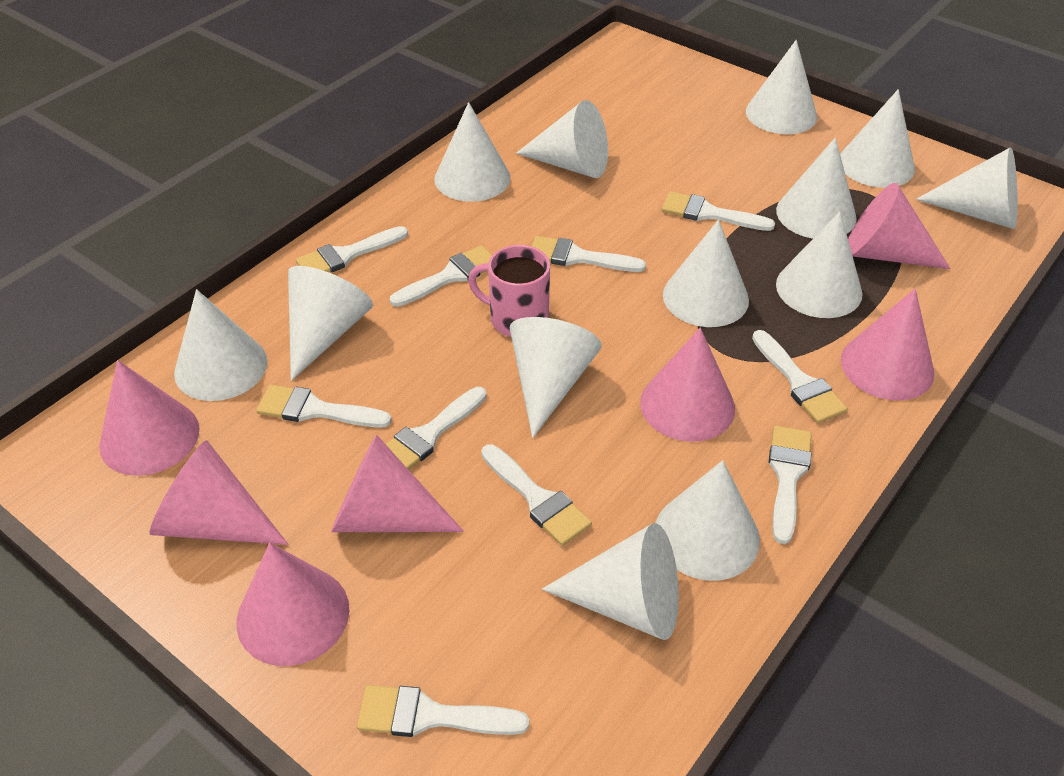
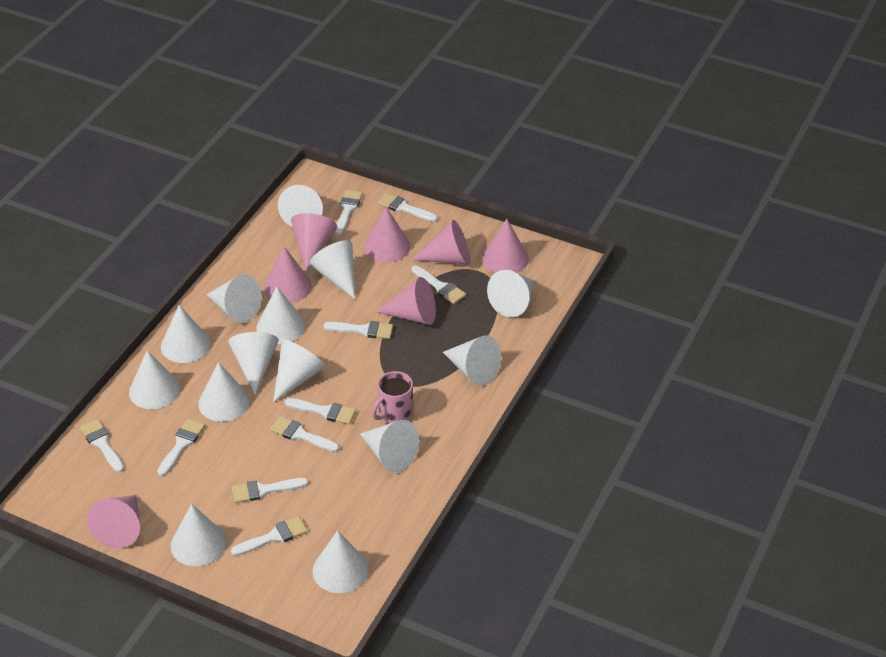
white cone: [174,289,267,401] [288,266,373,381] [434,102,510,202] [509,317,602,438] [516,100,608,178] [542,523,679,640] [655,460,760,581] [663,220,749,327] [746,40,817,134] [776,137,857,239] [776,211,863,318] [840,89,915,188] [916,147,1018,229] = 13 -> [129,350,180,409] [161,305,210,363] [171,504,226,566] [198,362,250,422] [206,274,261,323] [228,332,279,395] [256,287,305,344] [273,340,325,402] [278,185,323,227] [309,240,355,299] [313,530,369,593] [360,420,419,472] [443,335,501,386] [487,270,535,317] = 14

